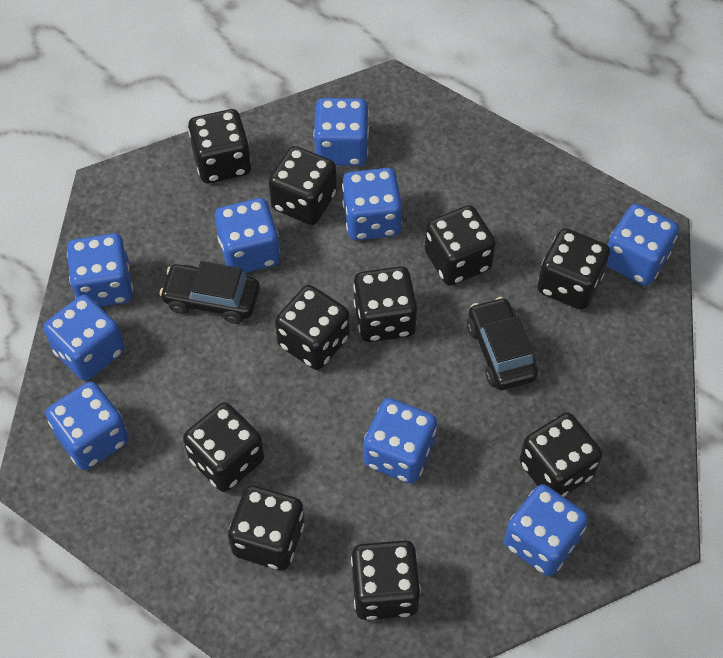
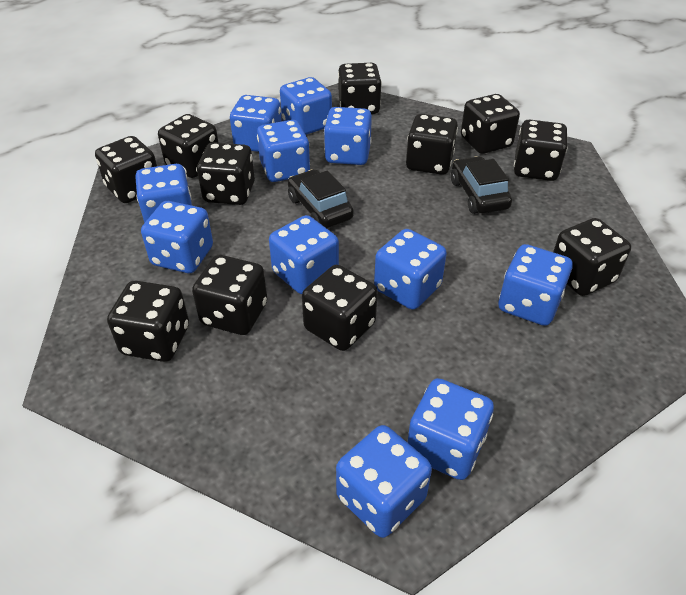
black dice: [183,402,264,492] [188,109,251,183] [228,485,304,570] [269,146,337,225] [275,285,350,370] [351,540,421,620] [353,266,417,342] [425,205,496,286] [519,413,602,497] [537,228,610,310] = 10 -> [95,136,157,203] [107,281,189,362] [158,114,219,178] [192,255,267,335] [197,142,255,205] [302,265,377,351] [338,63,382,114] [406,114,458,175] [461,94,520,154] [514,119,567,181] [553,218,631,296] = 11
blue dice: [44,295,125,381] [46,382,129,470] [67,233,133,307] [215,198,280,273] [313,98,369,166] [342,168,402,240] [364,398,437,484] [504,484,588,576] [606,204,679,286] = 9 -> [135,164,192,223] [141,201,213,273] [230,95,282,152] [257,120,310,182] [269,215,339,294] [280,77,332,135] [324,107,372,165] [336,425,432,538] [374,229,447,310] [407,378,494,480] [498,244,573,326] = 11

